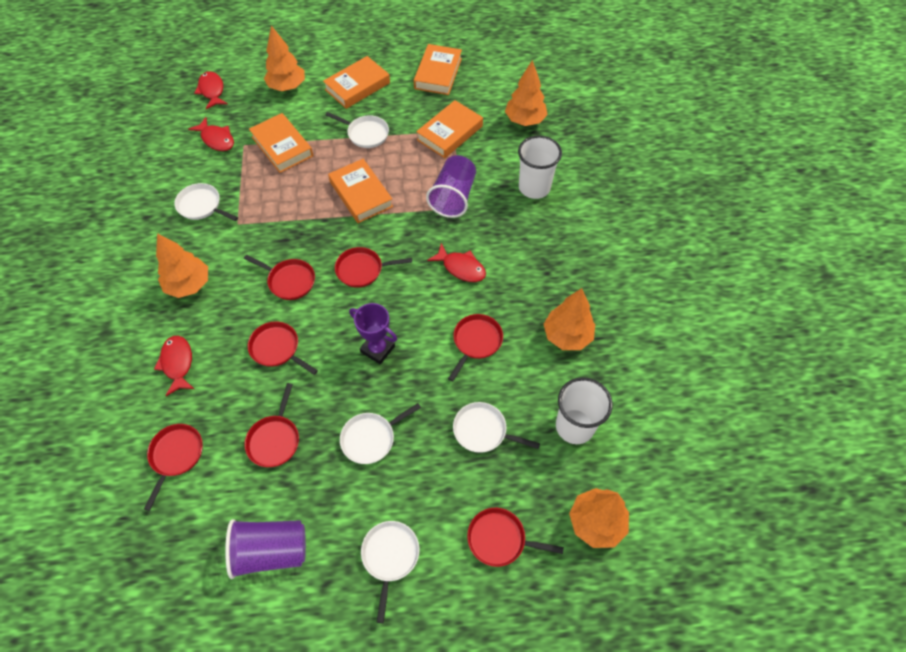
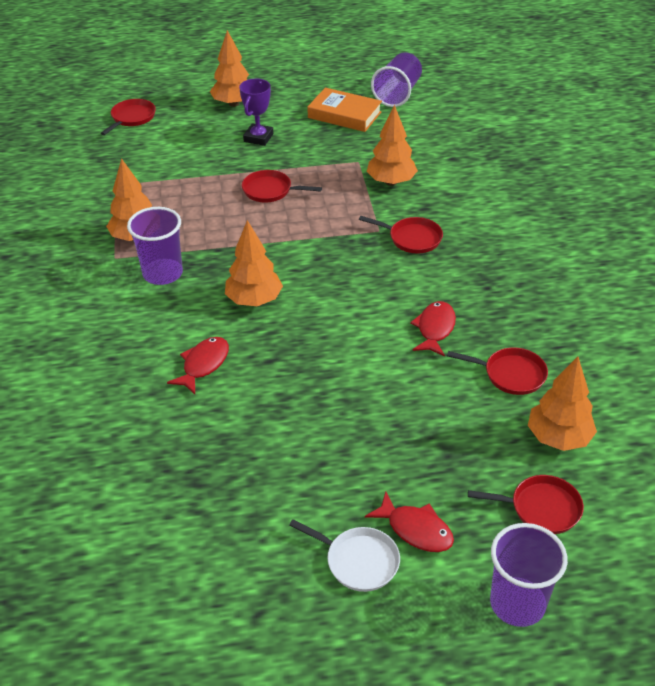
orange book: [249,113,313,173] [323,56,390,109] [328,159,393,223] [414,44,462,95] [416,100,483,158] = 5 -> [307,87,382,132] = 1
purple cup: [225,519,306,579] [426,155,476,218] = 2 -> [127,207,183,285] [371,52,422,107] [490,523,568,627] = 3
red fish: [154,336,194,396] [188,117,234,151] [194,71,228,109] [427,243,486,282] = 4 -> [167,337,229,394] [365,492,454,552] [410,301,456,357] = 3
red pan: [144,424,203,511] [244,255,315,300] [244,383,299,467] [248,322,318,375] [335,247,412,288] [448,314,503,382] [467,508,564,567] = 7 -> [101,99,156,135] [242,170,322,202] [359,216,443,254] [447,347,548,395] [468,475,584,534] = 5
white cup: [518,135,562,199] [556,377,613,444] = 2 -> none = 0
white pan: [174,183,238,221] [326,112,389,148] [340,403,421,464] [361,521,419,623] [453,402,540,453] = 5 -> [289,519,400,592] = 1

